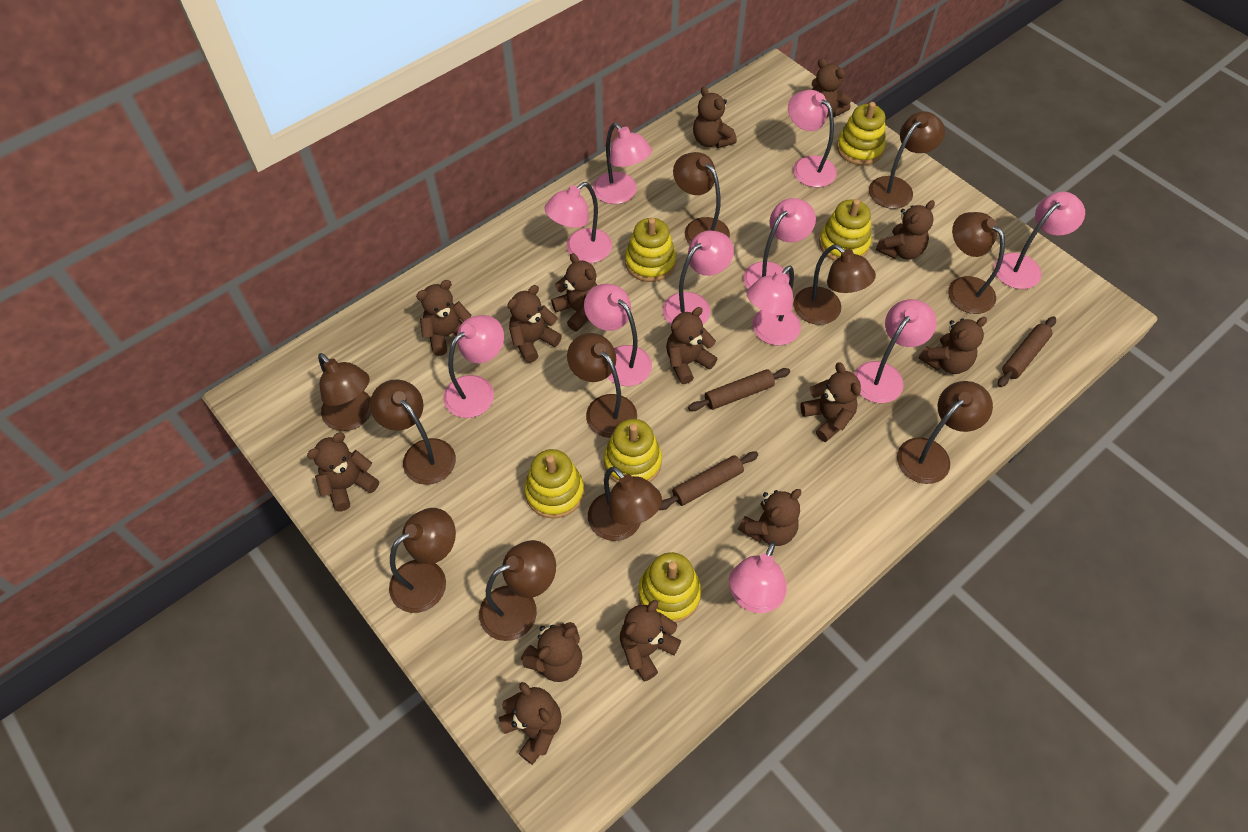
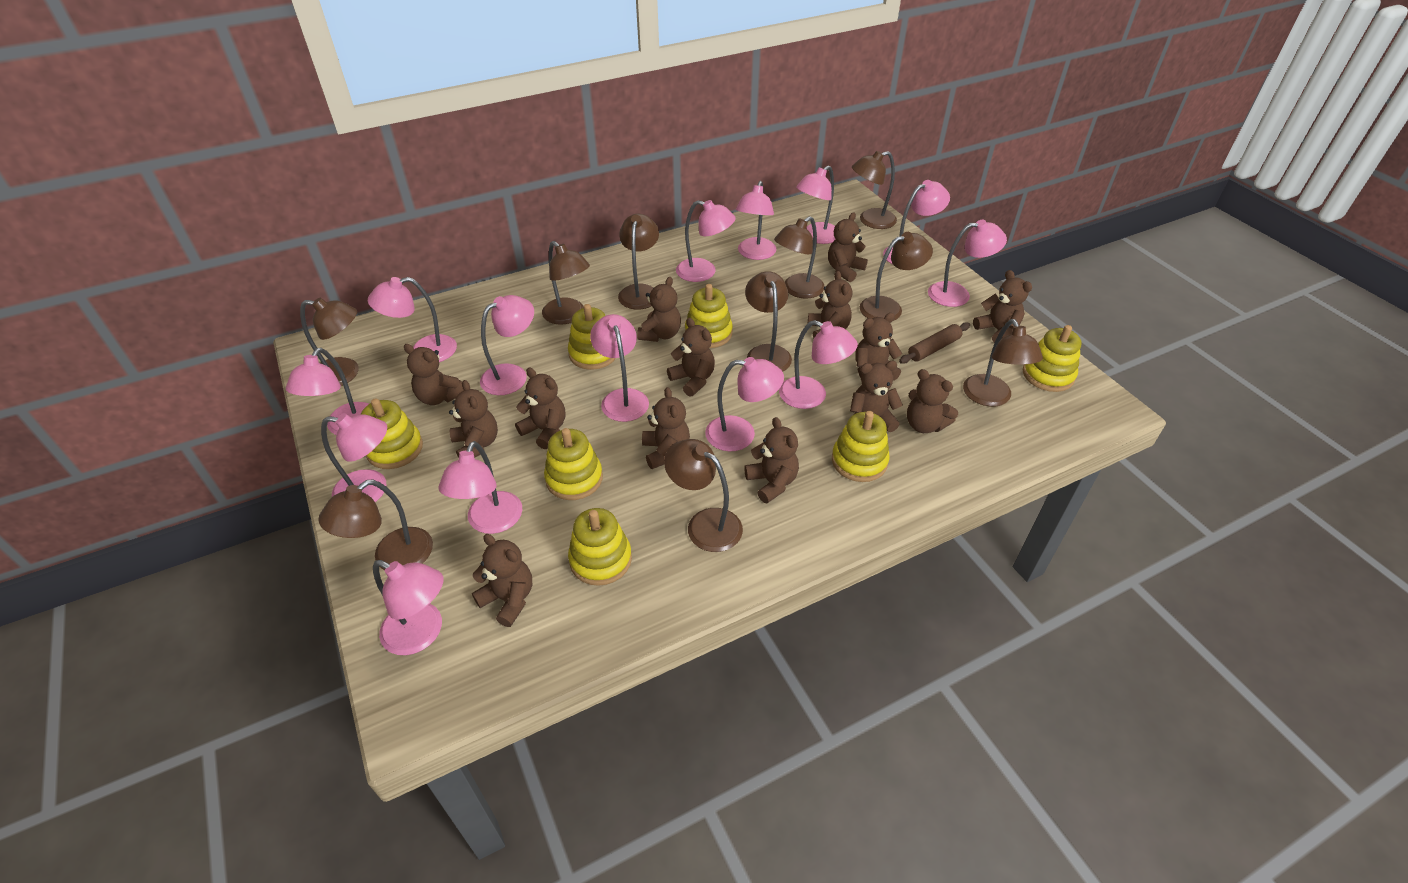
brown lamp: [318,353,371,431] [370,379,456,485] [389,508,456,613] [479,540,556,641] [567,333,637,438] [588,467,662,541] [673,152,730,244] [794,244,876,325] [869,111,945,209] [897,381,993,484] [948,212,1005,314] = 11 -> [300,298,358,386] [318,479,433,570] [542,241,590,325] [618,214,659,309] [664,439,743,552] [745,271,792,372] [774,216,825,299] [852,151,897,229] [860,232,933,321] [963,319,1043,407] = 10
brown rolling pin: [659,451,758,510] [688,368,790,411] [998,316,1056,387] = 3 -> [899,322,970,364] = 1
pink lamp: [443,315,504,418] [545,182,612,263] [584,284,652,386] [593,123,652,204] [663,230,734,325] [729,541,787,613] [743,198,816,289] [747,266,801,345] [788,90,837,188] [854,299,937,403] [994,192,1085,289] = 11 -> [286,348,369,435] [321,413,387,502] [368,277,457,362] [373,560,444,655] [438,441,522,534] [480,295,534,395] [590,314,649,422] [676,200,735,282] [705,357,784,451] [736,181,776,260] [779,320,858,409] [796,166,836,244] [883,180,950,264] [928,220,1007,307] = 14
yellow stacking toy: [524,449,584,519] [604,419,662,483] [625,218,676,282] [638,552,701,623] [819,199,871,261] [837,102,886,165] = 6 -> [361,398,423,469] [544,428,603,500] [568,304,616,370] [568,508,632,586] [685,284,733,348] [832,411,890,482] [1023,325,1081,392] = 7

